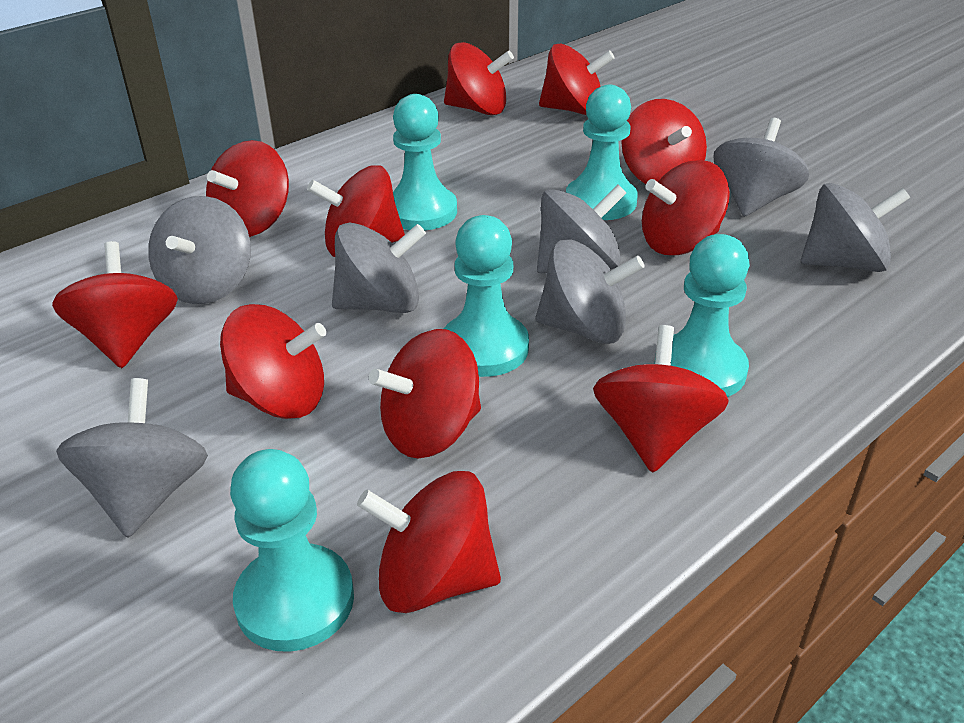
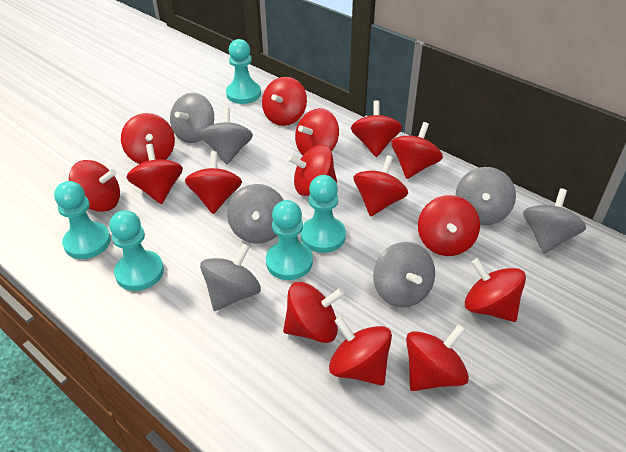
red spinning top: [52,241,178,368] [206,140,289,237] [220,304,326,419] [307,165,405,257] [357,471,501,613] [369,329,481,458] [444,42,514,115] [539,43,615,115] [593,325,729,473] [621,99,707,184] [642,160,730,255] = 11 -> [69,160,120,212] [121,113,175,164] [127,144,183,204] [185,151,242,214] [262,77,307,126] [283,282,344,343] [288,145,337,196] [295,108,339,155] [329,317,392,386] [351,100,402,157] [353,155,408,217] [391,122,443,179] [406,324,469,391] [418,195,480,256] [465,258,526,322] = 15

